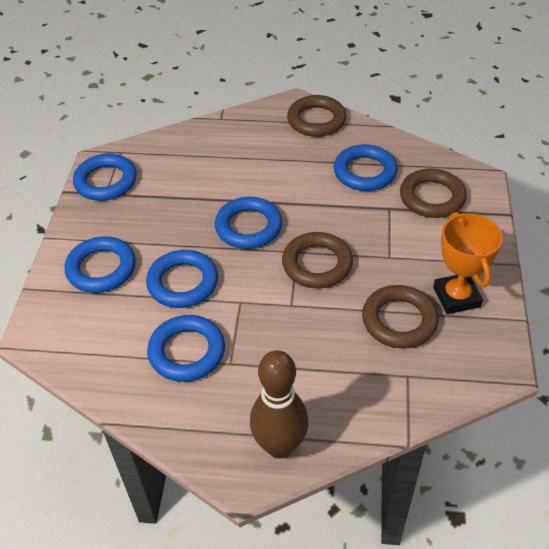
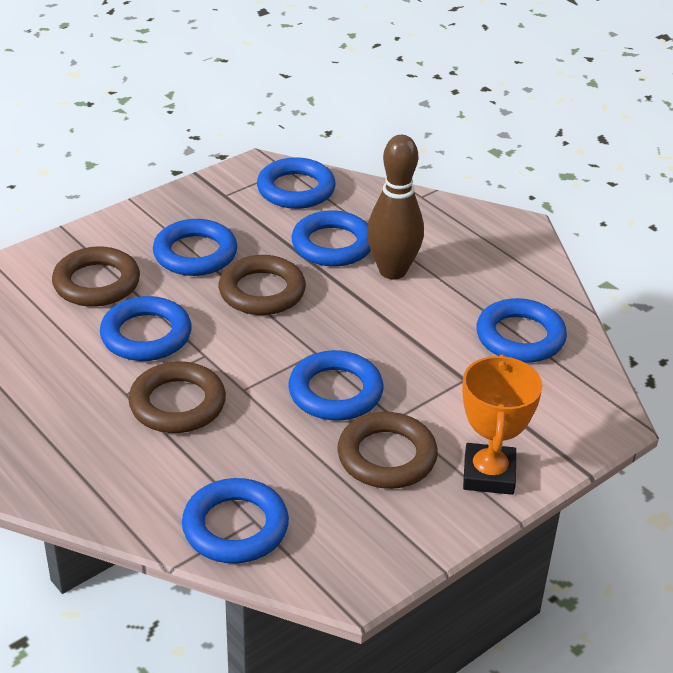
blue ring: [65,236,136,293] [73,154,137,201] [146,250,218,308] [147,315,225,382] [215,197,282,249] [334,144,398,191] = 6 -> [100,296,192,361] [153,219,237,276] [182,478,289,564] [257,157,336,209] [288,350,383,421] [291,210,371,267] [476,298,567,363] = 7

